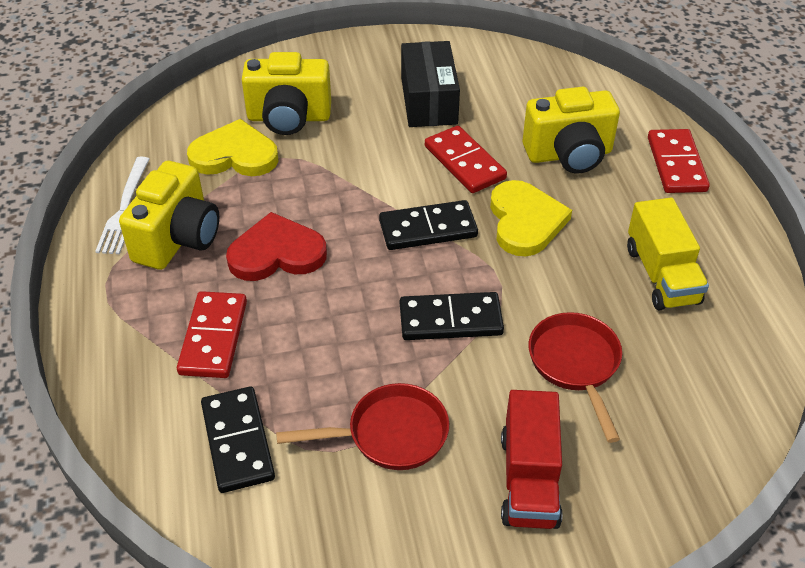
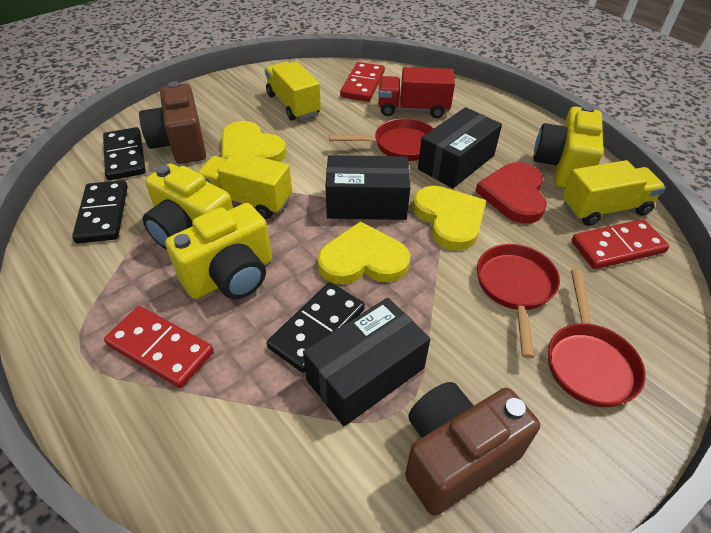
black box: [401,41,460,127] = 1 -> [303,298,430,426] [325,155,410,220] [418,107,502,188] = 3
brown camera: none = 0 -> [139,81,206,164] [405,382,540,516] = 2
red pan: [276,383,449,470] [529,312,622,443] = 2 -> [329,118,434,161] [477,244,560,359] [548,269,646,407] = 3
white fork: [95,157,149,254] = 1 -> none = 0
yellow heart: [187,119,278,176] [490,180,572,256] = 2 -> [221,121,286,162] [317,221,410,285] [413,186,486,250] = 3
yellow truck: [627,197,709,310] = 1 -> [198,151,292,219] [265,61,321,121] [562,160,666,226] = 3

